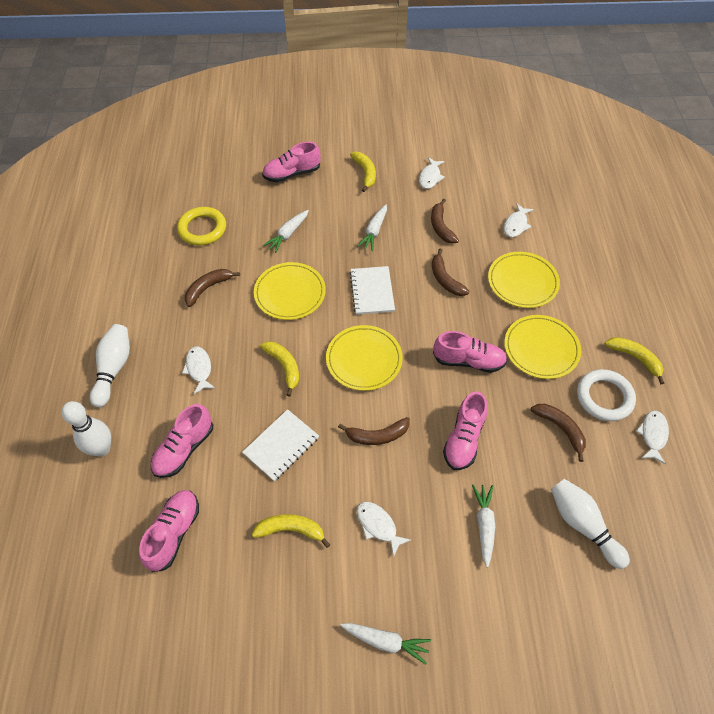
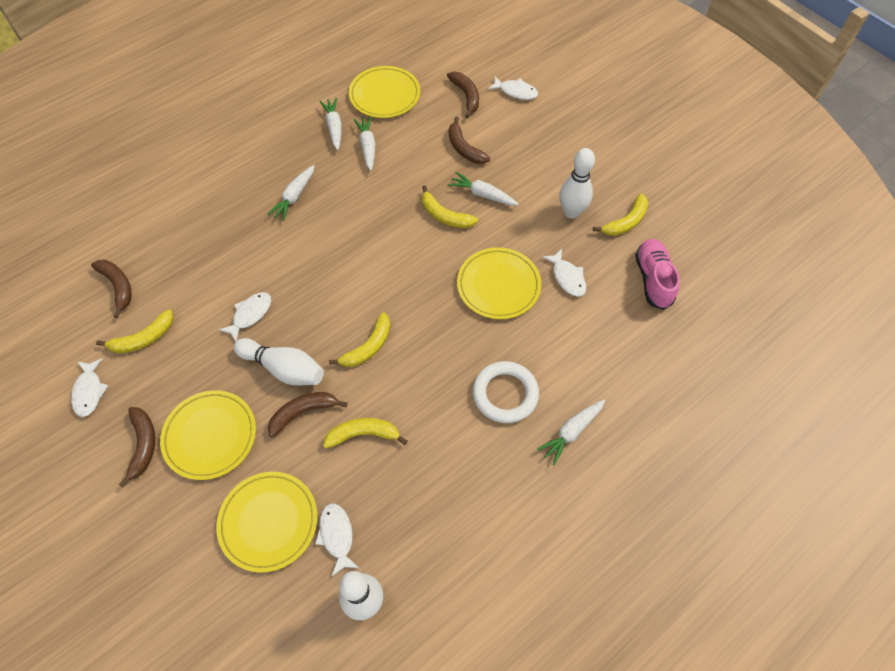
pink shoe: [139,490,199,572] [151,404,213,478] [262,142,321,182] [433,331,507,373] [443,391,488,470] = 5 -> [635,239,680,310] = 1
white carrot: [263,210,309,253] [340,623,431,664] [357,205,387,251] [472,485,495,567] = 4 -> [267,165,315,221] [320,98,342,150] [353,116,375,171] [448,172,519,205] [537,400,605,465] = 5
white notebook: [242,409,319,481] [350,266,395,315] = 2 -> none = 0
yellow banana: [252,514,331,548] [260,341,299,397] [350,151,376,192] [604,337,664,384] = 4 -> [96,309,173,353] [323,418,407,449] [329,312,391,367] [422,185,478,228] [593,193,648,236] = 5
yellow ring: [177,207,226,245] = 1 -> none = 0

